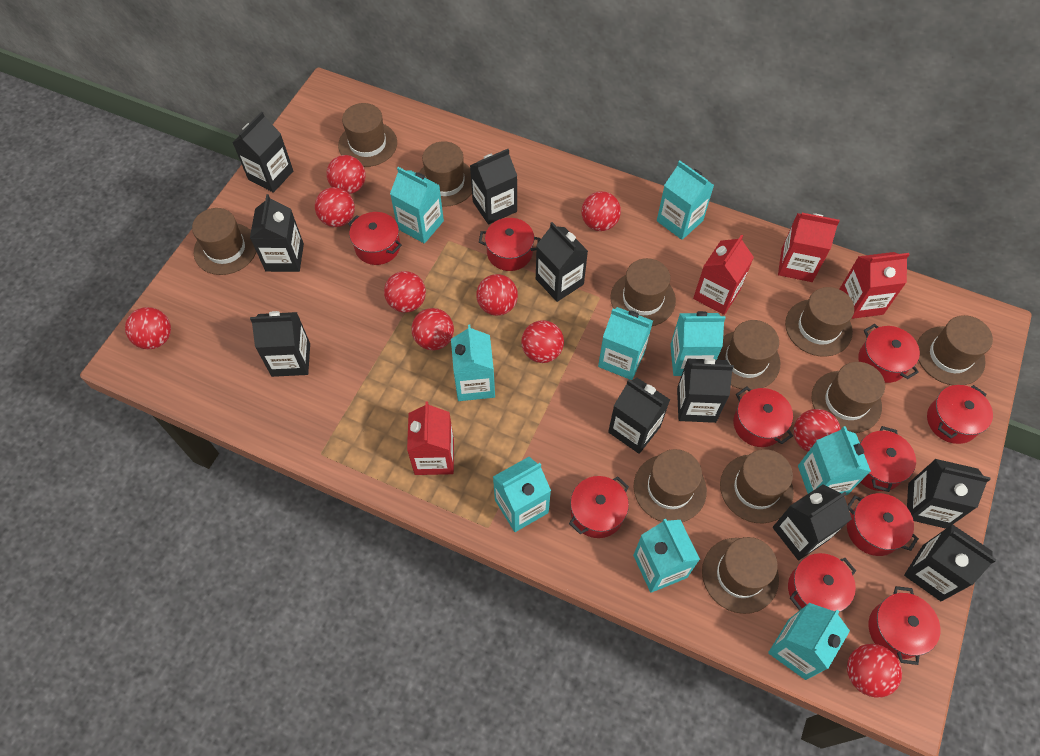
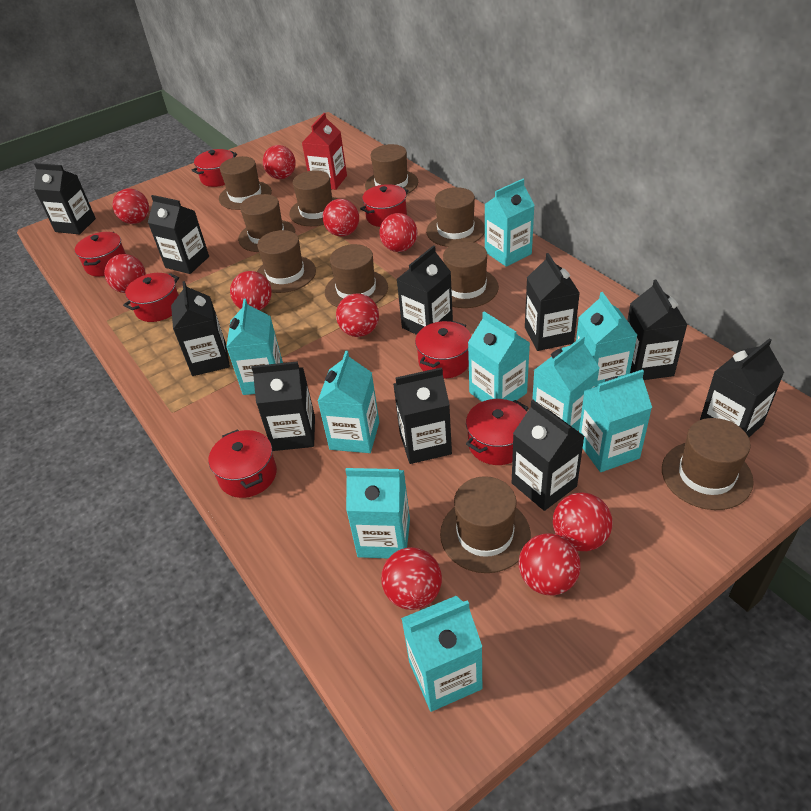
brown hat: [192,208,256,275] [338,103,397,167] [419,141,472,207] [610,258,676,326] [634,449,707,522] [702,537,779,614] [717,320,781,390] [720,449,794,523] [785,287,854,357] [812,362,885,433] [917,315,993,385] = 11 -> [219,156,272,210] [238,194,295,252] [257,230,316,293] [289,170,337,226] [325,244,388,307] [365,144,418,194] [426,187,485,247] [440,476,531,573] [443,242,499,308] [662,418,754,510] = 10
red carton: [407,402,454,475] [693,235,754,315] [778,213,840,282] [840,252,910,319] = 4 -> [302,113,347,190] = 1
red pot: [348,212,402,265] [479,218,541,271] [569,476,629,538] [733,387,793,447] [788,553,856,612] [847,493,919,556] [858,324,920,383] [860,426,916,492] [868,586,940,665] [927,385,993,444] = 10 -> [75,232,126,276] [123,273,179,322] [191,149,237,187] [209,429,277,498] [360,184,409,227] [415,321,471,379] [466,399,528,465] = 7

